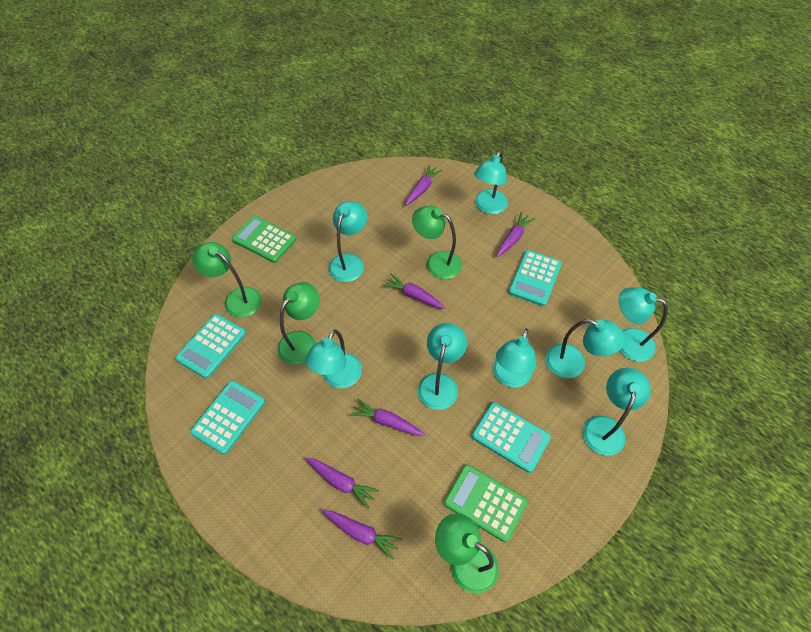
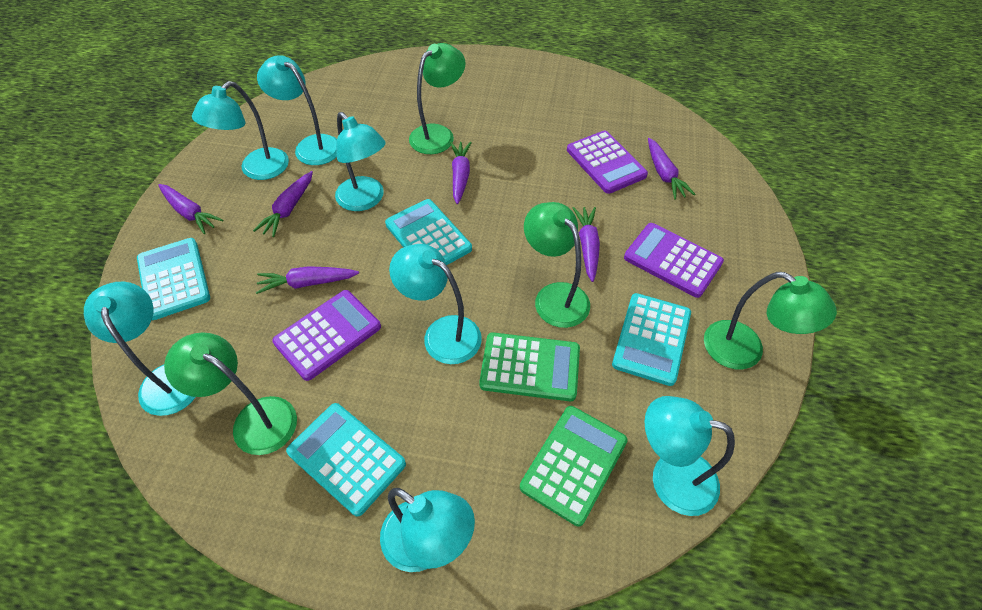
purple calculator: none = 0 -> [272,290,381,381] [567,130,648,194] [624,223,724,298] = 3
turquoise lamp: [305,329,362,388] [329,201,367,282] [418,323,467,410] [474,151,508,214] [493,329,536,387] [546,319,625,378] [583,368,651,456] [619,287,668,362] = 8 -> [84,282,196,416] [192,81,289,180] [257,56,337,165] [335,112,386,211] [380,488,475,572] [389,244,482,364] [645,396,735,516] = 7

